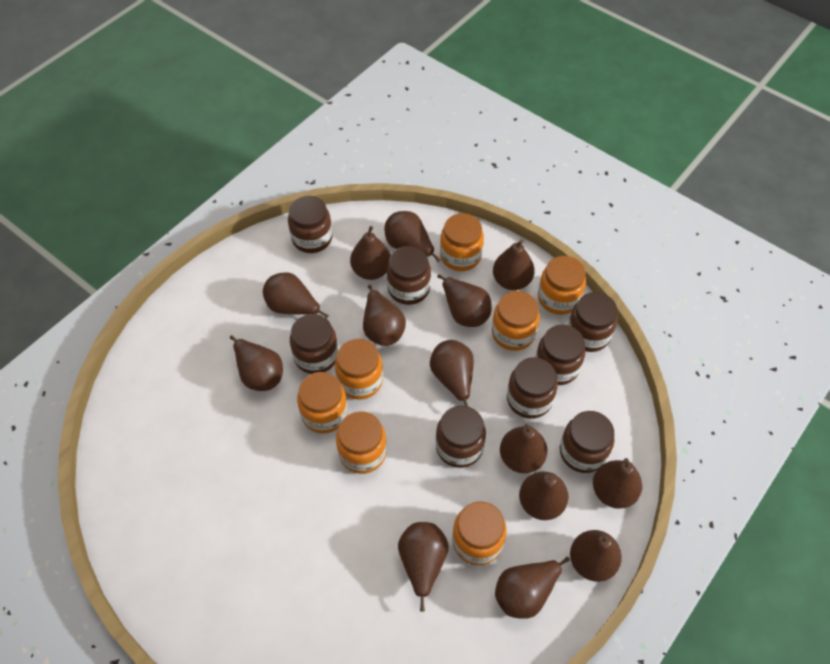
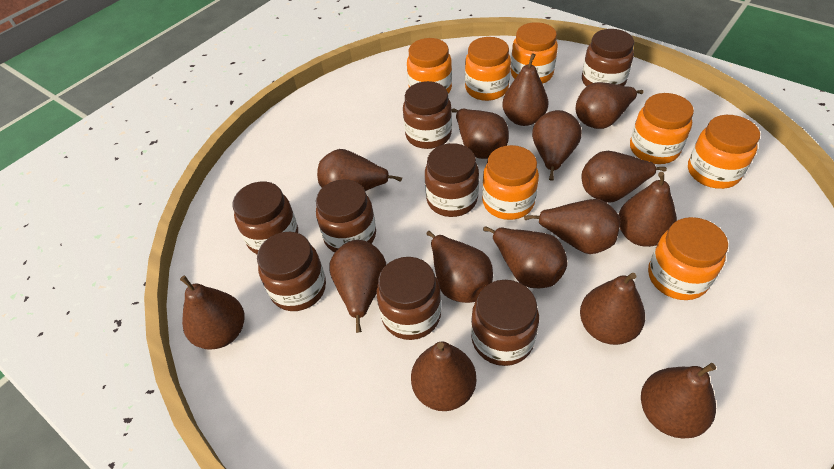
brown pear: [230,335,283,391] [263,272,329,319] [350,226,391,280] [363,285,406,346] [384,211,440,262] [398,522,449,612] [430,340,474,407] [437,274,492,327] [493,240,535,290] [495,557,570,619] [500,424,547,473] [519,472,568,520] [570,530,622,582] [593,458,642,509] = 14 -> [180,275,244,350] [317,149,402,191] [329,240,386,333] [411,341,476,411] [427,231,493,303] [451,108,509,159] [483,226,568,288] [502,53,548,126] [524,199,620,254] [532,110,582,180] [576,82,644,129] [580,273,645,345] [582,151,667,203] [619,172,677,247] [641,363,716,438] = 15

